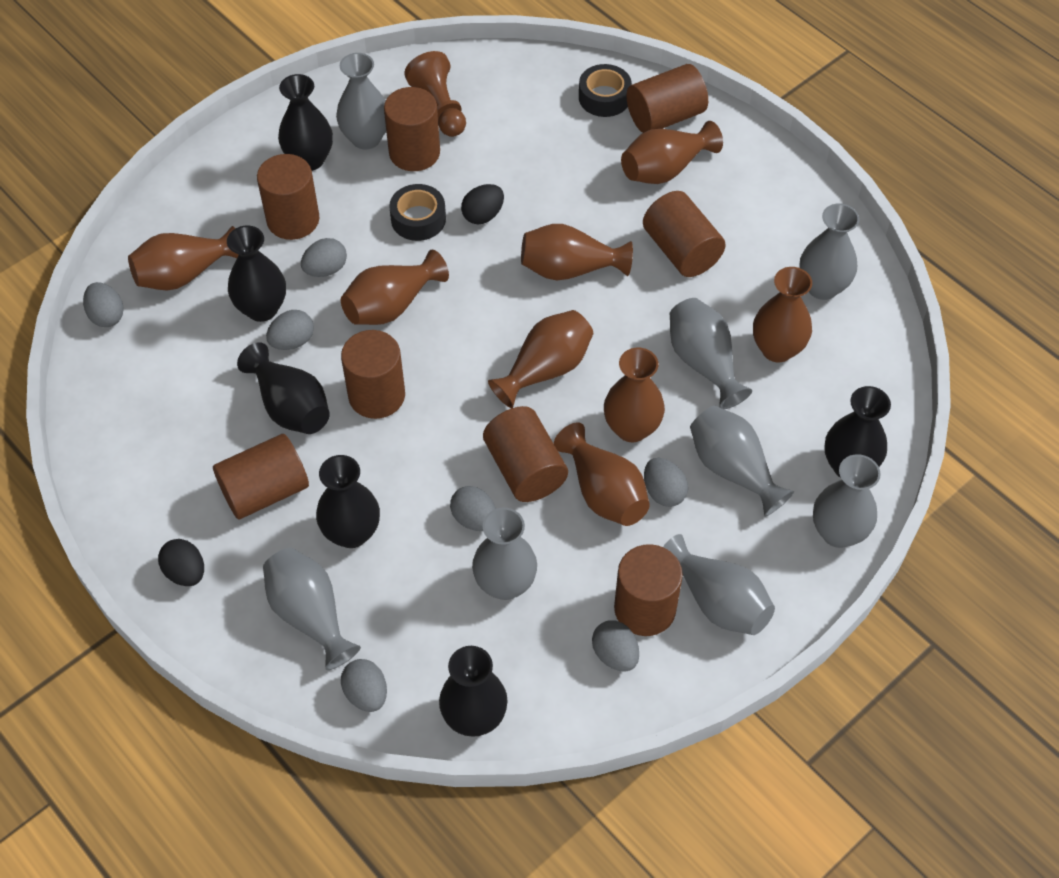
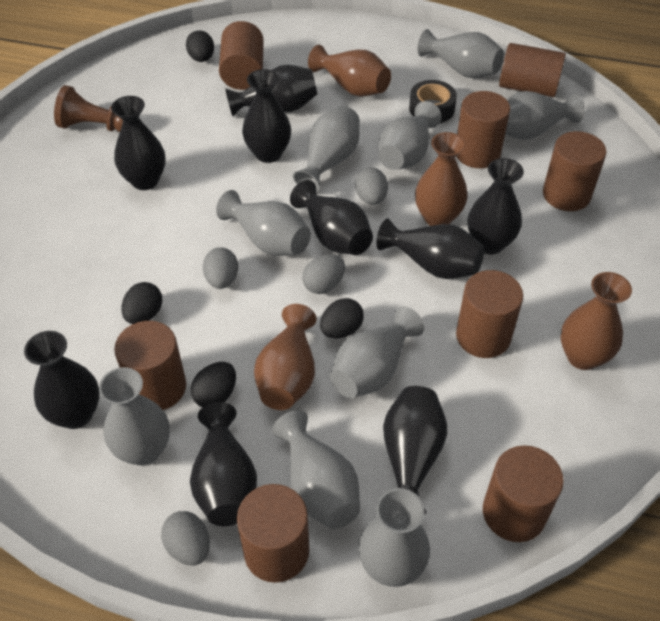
black egg: [158,539,204,586] [461,184,504,224] = 2 -> [122,282,162,324] [186,30,214,62] [191,362,236,407] [320,298,364,338] = 4
black tape: [389,184,446,241] [579,64,632,117] = 2 -> [409,80,457,123] = 1
black vase: [227,226,286,322] [237,342,330,434] [278,74,333,171] [316,455,380,548] [439,646,508,737] [824,386,891,478] = 6 -> [24,331,100,429] [111,96,166,190] [190,402,257,526] [225,65,317,116] [242,69,291,163] [290,180,373,255] [376,219,484,279] [383,386,447,514] [468,158,524,254] = 9
brown vase: [128,226,239,290] [341,250,449,325] [488,310,593,408] [521,224,633,280] [554,422,650,526] [604,348,665,442] [621,121,723,184] [753,267,812,362] = 8 -> [254,304,317,410] [308,45,391,97] [415,132,468,226] [561,272,632,370] = 4
grey egg: [83,282,124,327] [266,310,314,350] [301,238,347,277] [341,659,387,712] [450,486,496,531] [592,620,639,672] [644,458,688,507] = 7 -> [161,511,210,566] [203,247,238,289] [302,254,345,294] [355,167,388,205] = 4
grey vase: [263,548,361,670] [336,53,386,149] [472,508,537,600] [663,534,775,635] [670,298,752,409] [690,406,794,517] [799,203,860,300] [813,454,881,548] = 8 -> [99,367,170,465] [216,190,311,256] [272,410,360,529] [293,106,359,192] [330,306,424,398] [359,488,430,587] [379,101,441,170] [418,29,504,78] [505,91,585,139] = 9

